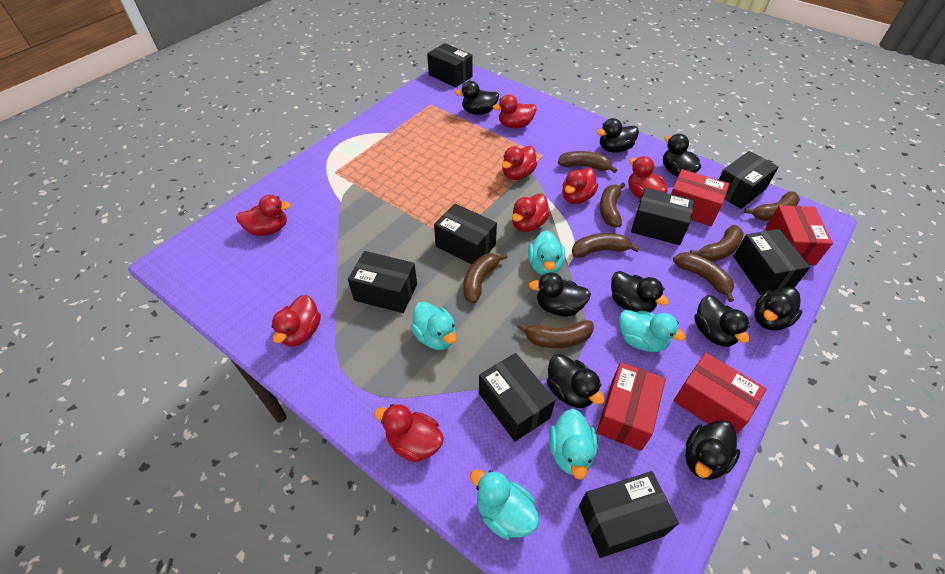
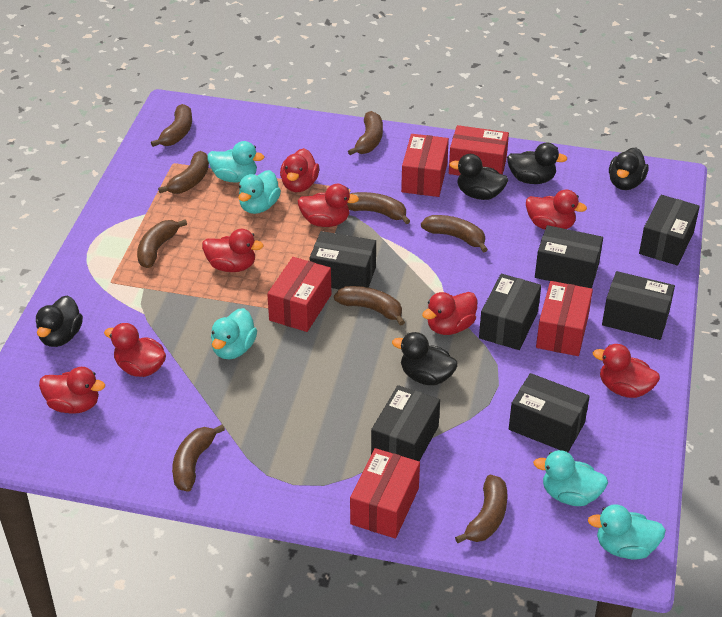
black box: [348,251,417,313] [427,43,473,87] [434,204,497,264] [479,353,555,441] [579,471,679,558] [631,188,694,245] [718,151,779,209] [733,229,810,295] = 8 -> [310,231,376,289] [371,385,440,461] [479,274,541,350] [509,373,590,452] [535,225,603,288] [602,271,675,340] [639,195,700,266] = 7
black duck: [455,81,499,115] [529,272,591,316] [547,354,604,408] [597,118,639,152] [611,271,669,312] [663,134,701,177] [685,420,740,480] [694,295,750,347] [754,287,803,331] = 9 -> [36,295,83,347] [392,332,458,385] [449,154,508,200] [507,142,567,184] [609,147,649,190] = 5
brown banana: [463,253,508,303] [517,320,594,348] [558,151,617,173] [572,233,639,258] [599,183,625,227] [673,252,734,302] [690,225,744,262] [744,191,800,221] = 8 -> [137,220,187,268] [151,104,192,147] [158,151,209,194] [172,425,225,492] [334,286,405,326] [347,192,410,224] [348,111,383,155] [421,215,488,252] [455,475,508,543] = 9
red box: [596,362,666,451] [671,169,729,226] [673,353,767,434] [765,205,833,265] = 4 -> [267,257,331,332] [350,448,420,539] [401,134,449,197] [449,125,509,176] [536,281,593,356] = 5

